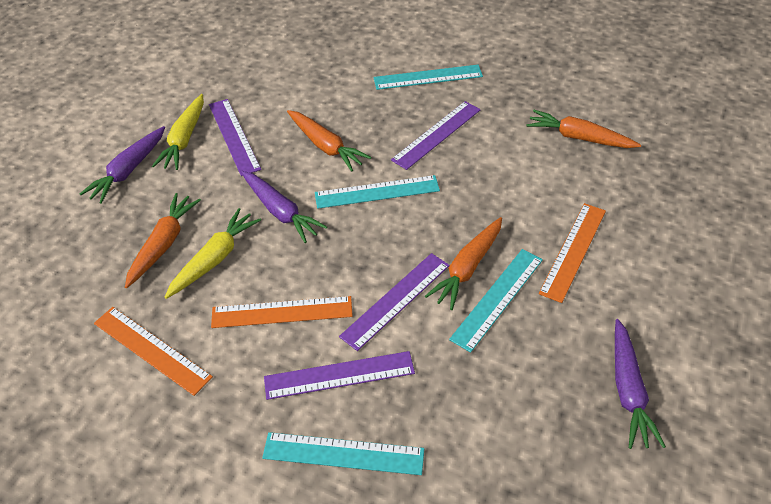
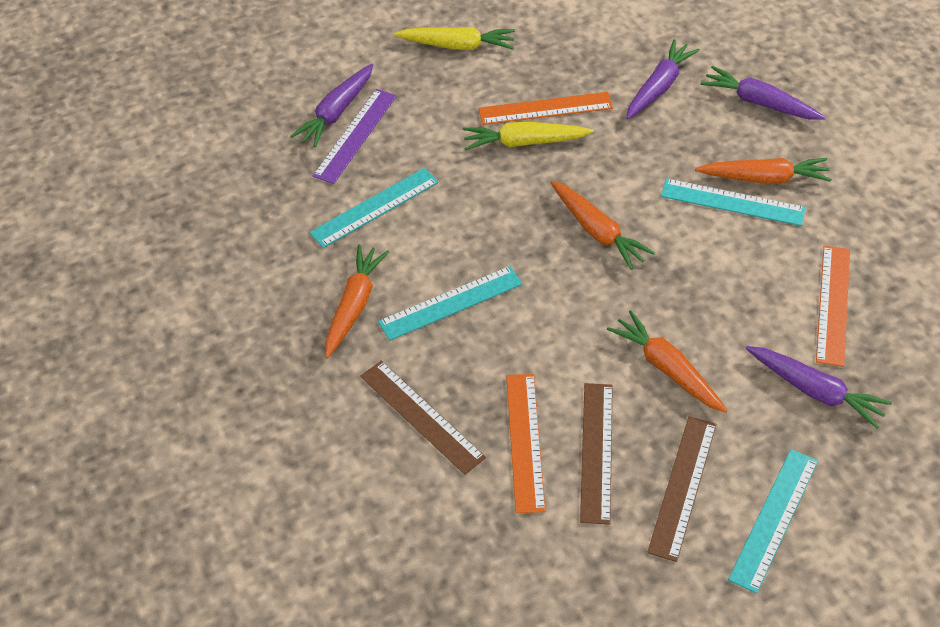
brown ruler: none = 0 -> [360,361,486,475] [580,383,613,525] [647,416,716,562] = 3
purple carrot: [80,126,165,204] [241,171,327,243] [615,319,666,449] = 3 -> [290,64,373,148] [626,39,700,120] [701,66,826,120] [745,346,892,429] = 4
purple ruler: [209,99,261,176] [264,351,415,400] [339,253,450,351] [391,101,481,170] = 4 -> [313,89,397,184] = 1

